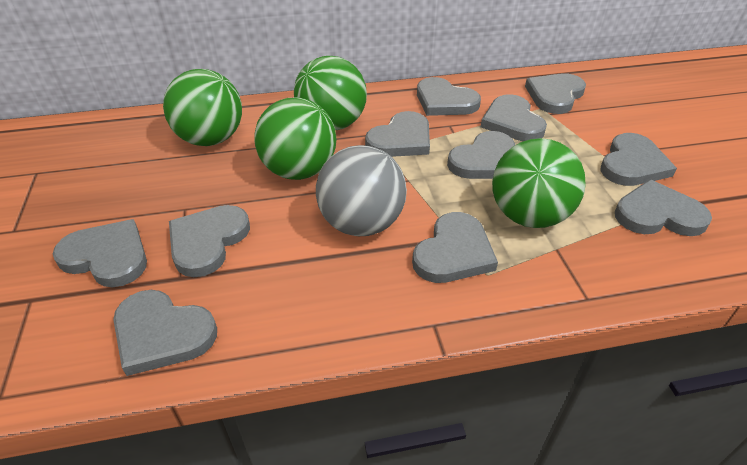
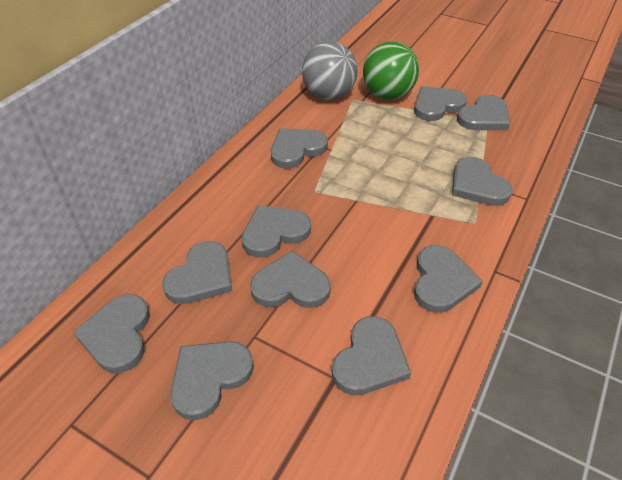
green ball: [163,69,242,146] [254,98,336,180] [294,56,367,130] [492,138,586,228] = 4 -> [363,41,419,100] = 1

